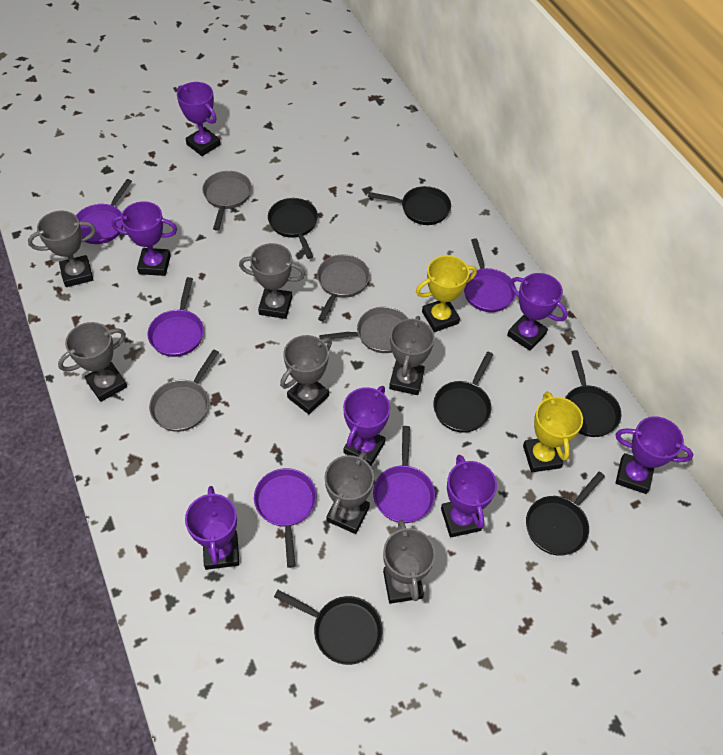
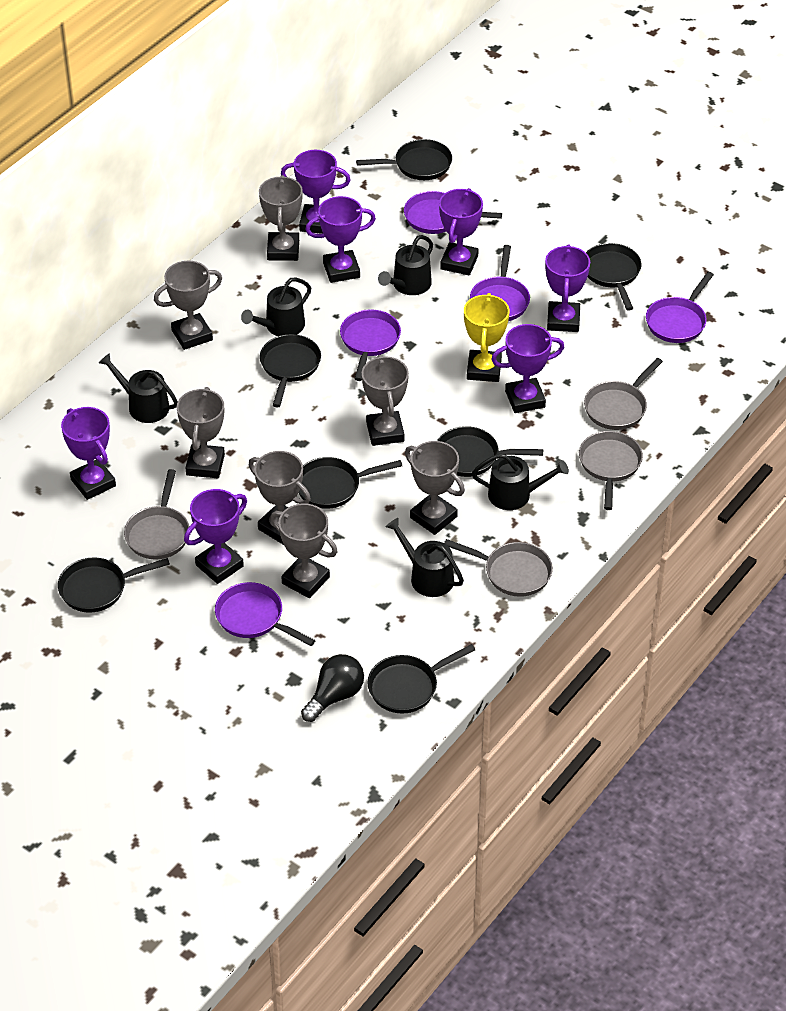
black light bulb: none = 0 -> [301,654,364,722] = 1
black pan: [268,198,318,259] [274,590,382,665] [368,186,451,225] [433,352,494,433] [526,472,605,556] [565,350,621,437] = 6 -> [58,558,170,613] [260,334,321,407] [298,457,402,509] [356,139,452,180] [367,644,475,714] [437,426,543,477] [586,243,641,311] = 7
black watering can: none = 0 -> [99,353,178,423] [241,278,311,336] [378,235,433,295] [386,518,464,597] [472,453,569,510] = 5
yellow trophy: [416,255,477,332] [523,392,583,472] = 2 -> [464,293,509,382] = 1

